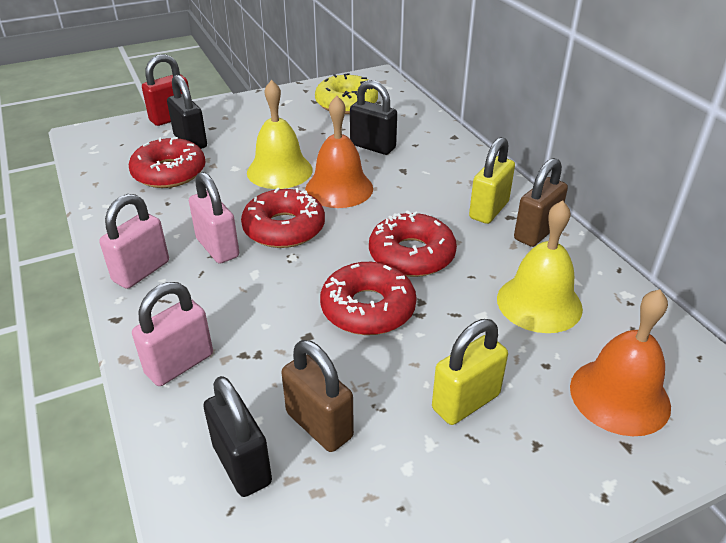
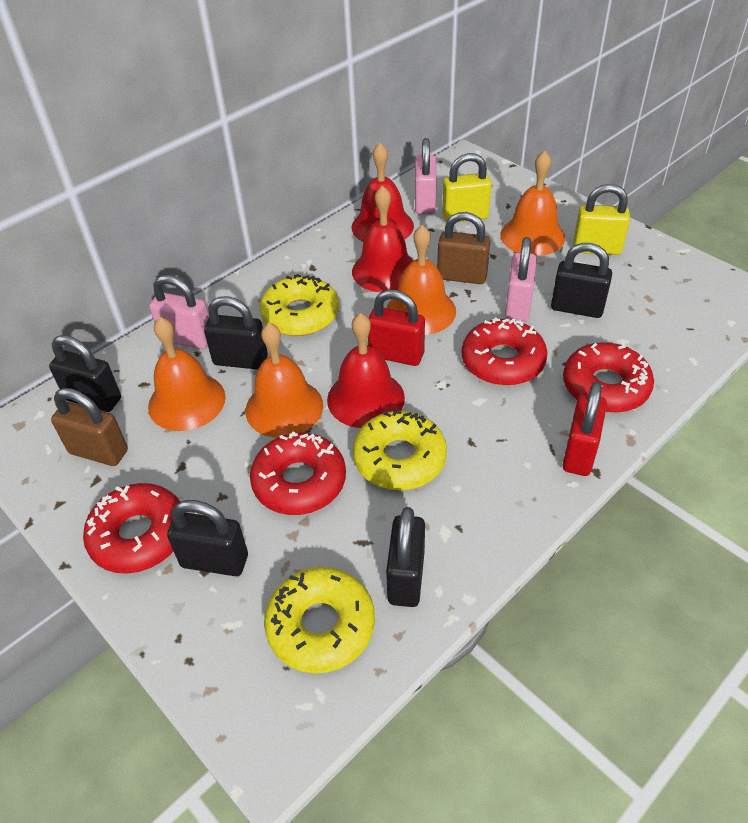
black padlock: [167,75,207,149] [203,376,272,497] [350,80,397,155] = 3 -> [49,335,121,412] [167,500,248,576] [204,296,268,370] [386,507,425,607] [551,243,612,318] = 5
orange bell: [305,96,373,208] [570,289,671,436] = 2 -> [148,317,226,431] [245,323,323,438] [387,225,456,335] [500,151,565,256] = 4
red bell: none = 0 -> [327,313,405,428] [352,143,414,242] [352,185,414,292] = 3
red padlock: [142,54,189,126] = 1 -> [368,290,425,366] [562,382,607,476] = 2
yellow bell: [247,80,313,189] [497,200,583,333] = 2 -> none = 0
yellow donut: [315,73,378,114] = 1 -> [260,274,339,336] [264,567,375,673] [353,409,447,490] = 3

